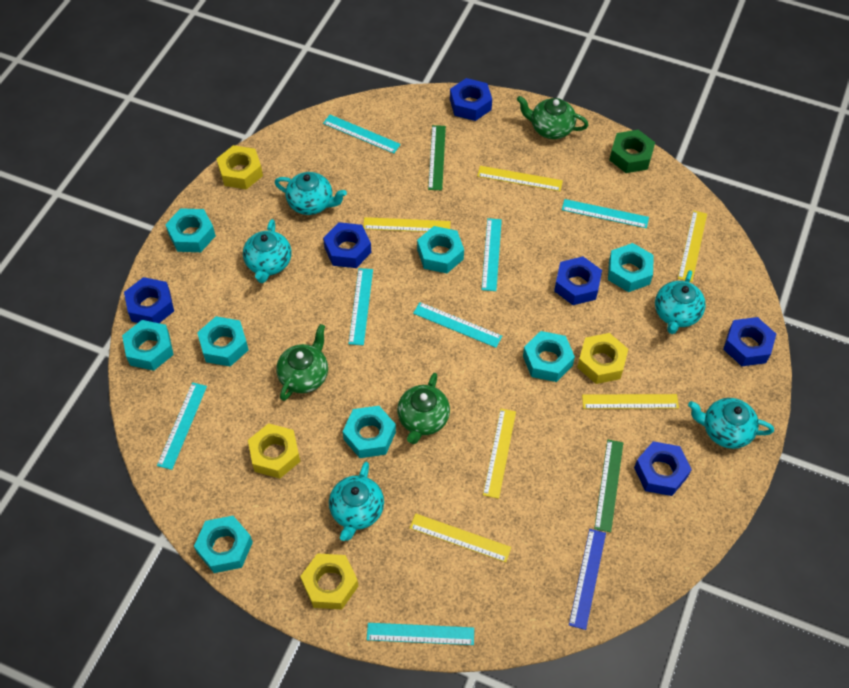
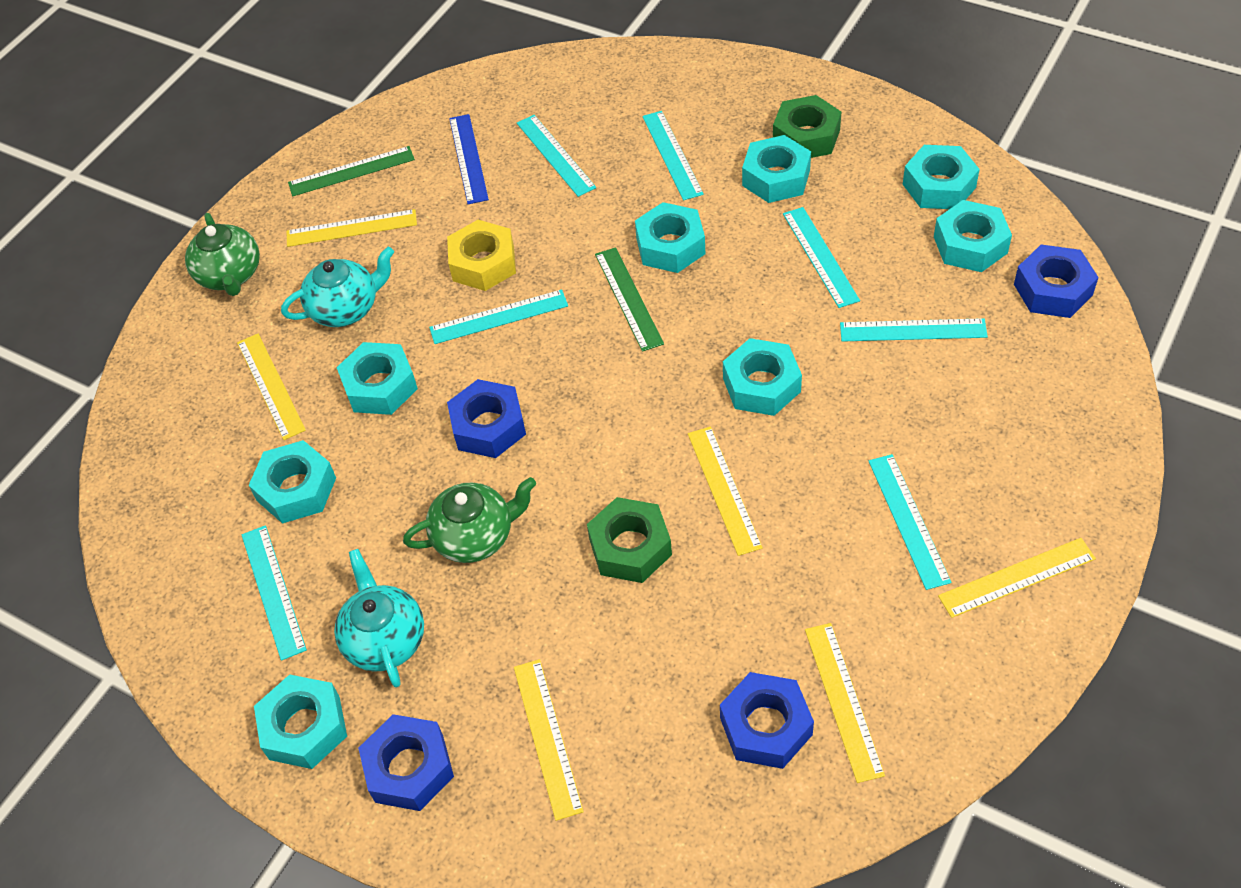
blue nut: [124,277,174,323] [323,222,371,268] [450,78,492,121] [554,257,602,305] [634,441,692,496] [723,317,776,366] = 6 -> [358,714,454,811] [447,379,526,458] [720,672,814,769] [1014,244,1099,318] = 4
green nut: [609,130,655,173] = 1 -> [587,497,672,583] [773,95,841,158] = 2
green teapot: [276,324,328,401] [397,373,450,444] [517,96,588,139] = 3 -> [185,213,260,296] [403,477,536,563] = 2
turquoise teapot: [243,219,292,283] [275,172,347,215] [329,462,384,541] [655,270,706,334] [688,398,774,449] = 5 -> [281,247,394,327] [334,549,424,688] = 2
yellow nut: [216,145,263,190] [248,423,300,479] [300,553,358,610] [577,333,628,384] = 4 -> [447,220,516,291] = 1

